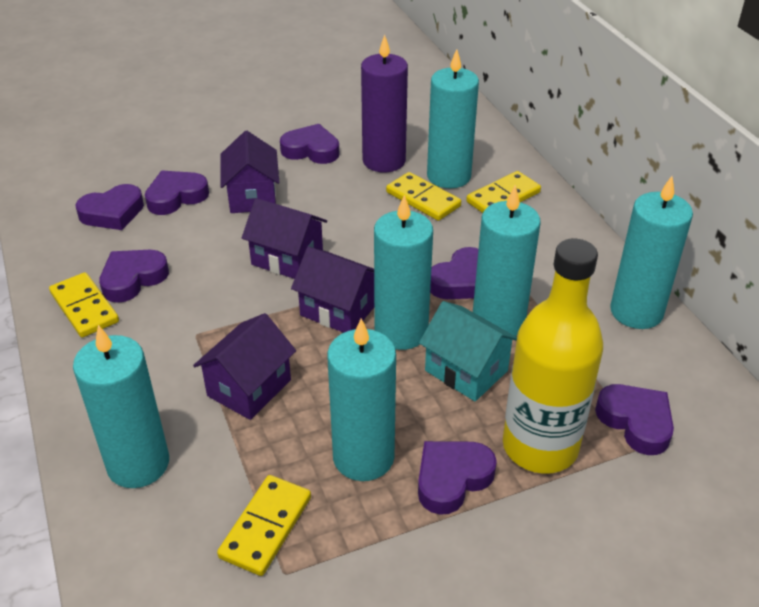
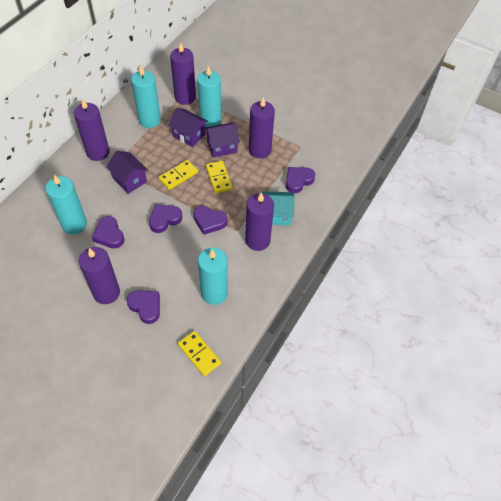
purple candle: [361,35,408,172] = 1 -> [74,99,110,161] [79,247,120,304] [170,42,196,105] [245,192,274,251] [249,97,275,159] = 5
purple heart: [75,184,144,230] [99,250,169,303] [145,171,209,215] [280,124,339,164] [418,441,497,515] [430,247,479,299] [595,384,674,455] = 7 -> [92,216,125,249] [127,290,160,324] [149,204,182,233] [193,206,227,235] [286,167,315,193] = 5
purple house: [193,313,296,420] [220,131,279,213] [242,198,327,279] [291,246,374,333] = 4 -> [106,151,148,194] [168,108,208,147] [204,123,240,158] = 3
turquoise candle: [73,325,169,488] [327,319,396,481] [374,195,433,350] [427,49,479,189] [473,185,541,336] [610,176,693,329] = 6 -> [46,174,87,235] [131,66,161,128] [197,65,222,127] [198,248,228,305] = 4
yellow bottle: [503,239,603,474] = 1 -> none = 0
yellow domino: [49,272,119,338] [217,475,311,576] [386,172,461,221] [466,171,541,213] = 4 -> [159,160,198,190] [178,331,221,376] [206,161,232,193] = 3

